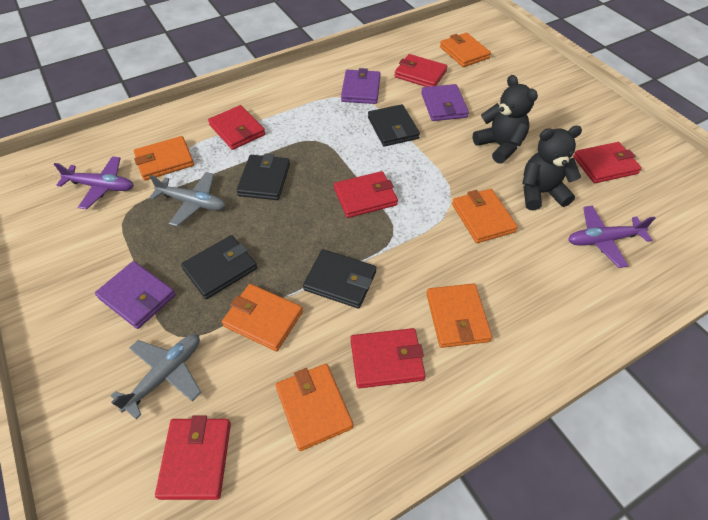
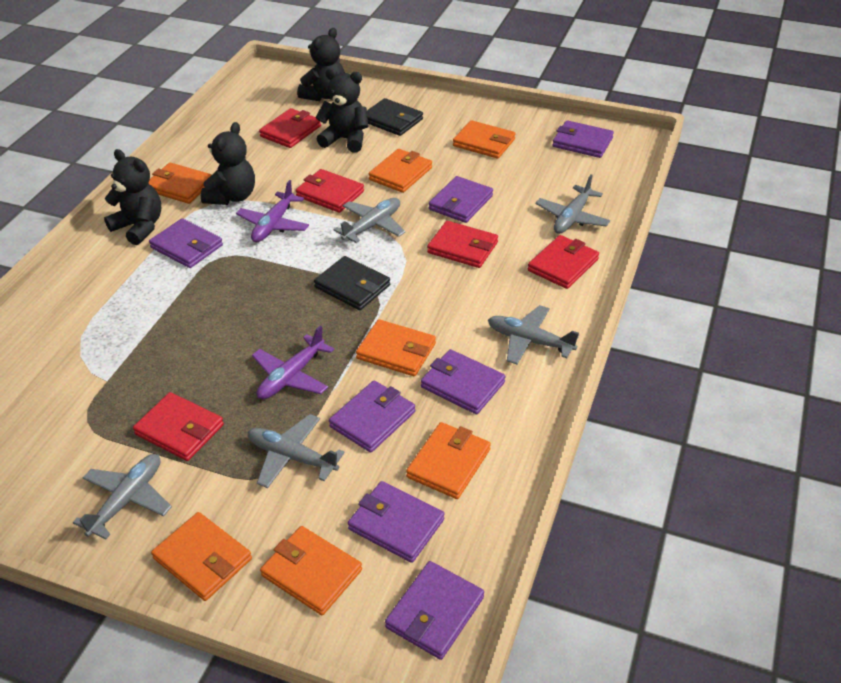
black teddy bear: [473,75,538,164] [522,126,582,210] = 2 -> [104,149,161,245] [201,122,255,205] [297,28,345,101] [315,68,368,153] = 4
black wallet: [181,235,257,299] [236,153,290,200] [303,249,376,309] [368,104,420,147] = 4 -> [314,256,390,310] [367,98,423,136] = 2
grey plane: [111,334,201,420] [149,172,225,227] = 2 -> [73,454,172,539] [248,414,345,488] [334,198,405,243] [488,305,579,364] [535,175,610,234] = 5
orange wallet: [134,136,194,180] [222,284,303,351] [275,364,353,451] [427,283,492,348] [440,33,491,67] [452,189,518,243] = 6 -> [148,163,212,204] [151,512,252,601] [260,526,362,615] [356,319,436,376] [369,149,432,193] [406,422,491,499] [453,120,516,159] = 7
purple wallet: [95,261,176,329] [341,68,381,104] [421,84,469,121] = 3 -> [149,218,223,268] [329,380,415,453] [348,481,444,563] [385,561,484,660] [421,349,506,414] [429,176,493,223] [552,120,614,158] = 7
red wallet: [155,416,231,500] [208,105,265,150] [334,171,398,218] [351,328,426,388] [394,54,447,87] [573,142,642,183] = 6 -> [133,392,224,461] [259,108,321,148] [296,169,364,213] [427,221,498,268] [528,235,599,289] = 5

